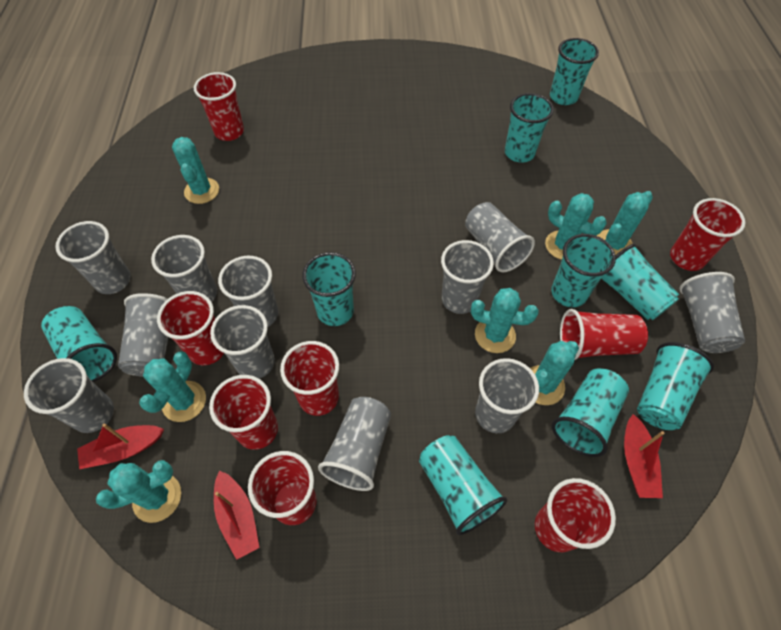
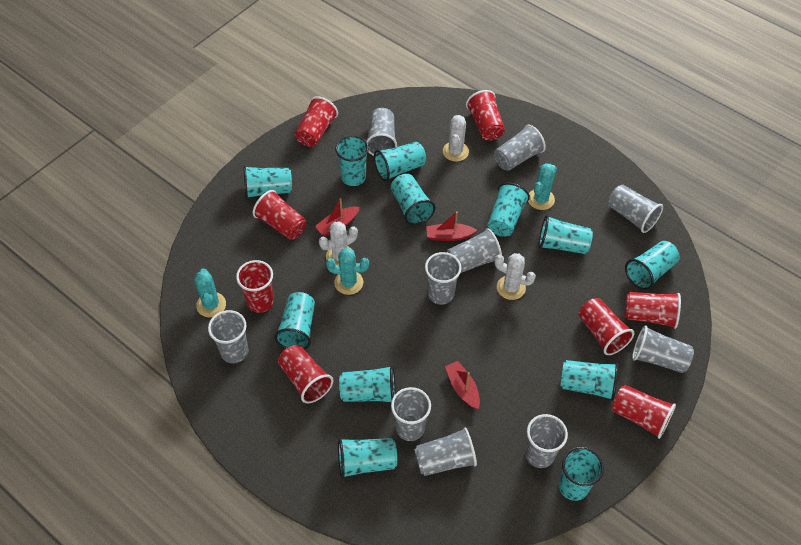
grey cup: [24,358,114,433] [55,221,131,294] [118,293,169,377] [151,235,217,302] [210,305,275,379] [218,256,278,327] [318,397,391,491] [441,240,494,314] [465,202,535,272] [475,358,539,433] [679,272,745,353] = 11 -> [208,310,249,363] [366,108,397,156] [391,387,431,441] [414,428,477,476] [425,252,461,305] [447,229,502,273] [494,125,546,171] [525,414,568,468] [608,185,663,233] [632,325,694,373] = 10
turquoise cactus: [96,460,181,523] [139,351,206,422] [172,137,219,204] [471,288,539,353] [530,341,579,405] [545,193,607,260] [597,191,653,255] = 7 -> [194,269,226,318] [326,248,369,295] [528,163,557,210] = 3
turquoise cup: [41,306,117,382] [302,252,356,326] [419,435,507,535] [505,93,554,163] [550,38,599,105] [551,234,616,307] [552,368,629,457] [602,244,679,320] [637,342,714,430] = 9 -> [244,166,292,199] [274,292,315,349] [335,135,369,186] [338,438,397,479] [339,365,396,402] [374,142,426,181] [391,174,435,225] [487,183,530,237] [538,215,593,254] [558,447,604,501] [560,360,618,401] [625,241,680,290] = 12
white cactus: none = 0 -> [319,221,358,265] [443,115,469,162] [495,253,536,300] = 3

